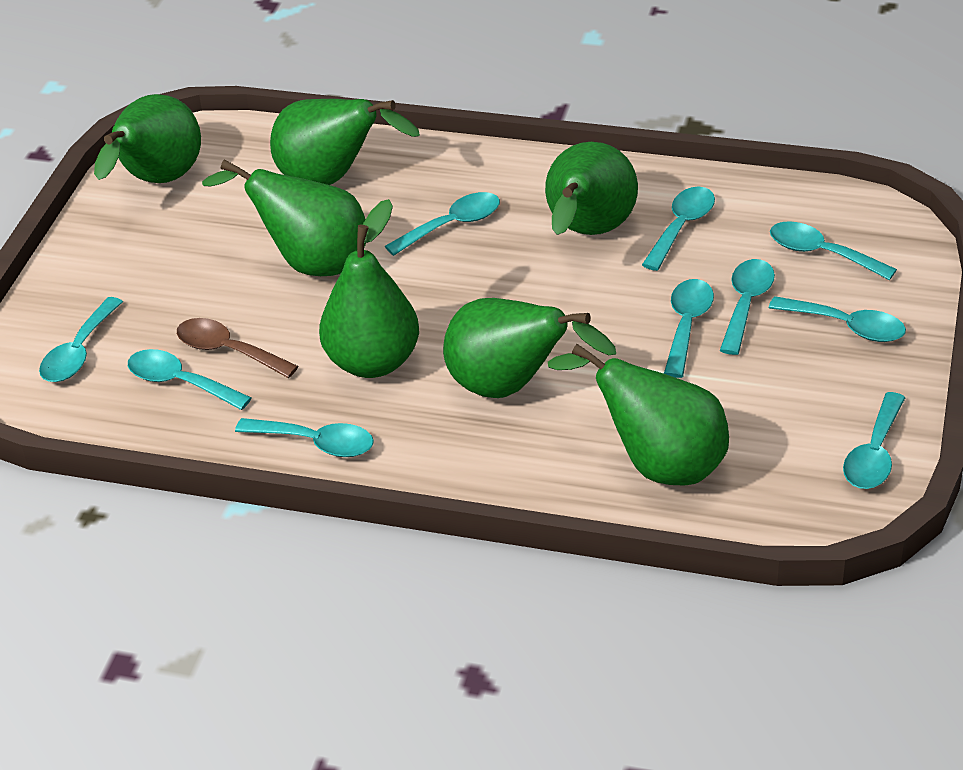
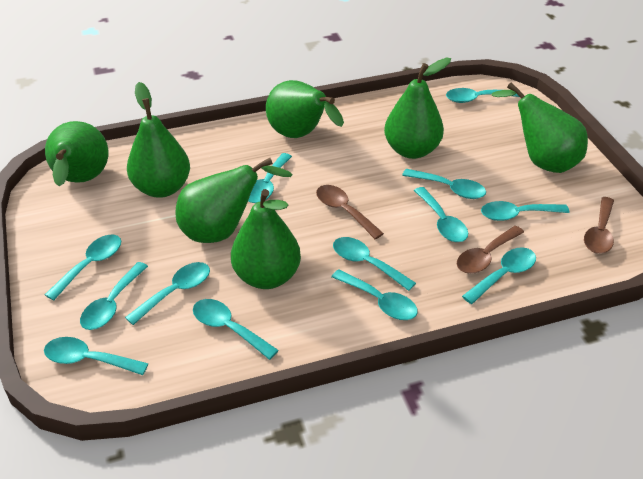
brown spoon: [177,318,298,378] = 1 -> [316,185,384,239] [457,226,524,274] [584,197,614,254] = 3
turquoise spoon: [39,297,123,382] [128,349,252,410] [235,418,374,457] [385,192,500,256] [642,186,715,271] [664,279,714,378] [720,259,775,355] [769,296,906,342] [770,221,897,280] [843,392,905,489] = 10 -> [44,337,148,375] [45,235,121,301] [80,262,148,330] [125,262,210,325] [193,299,279,360] [248,153,292,203] [331,269,418,320] [333,237,416,291] [402,169,486,199] [414,187,468,242] [446,88,519,103] [462,247,536,304] [481,201,569,221] = 13

